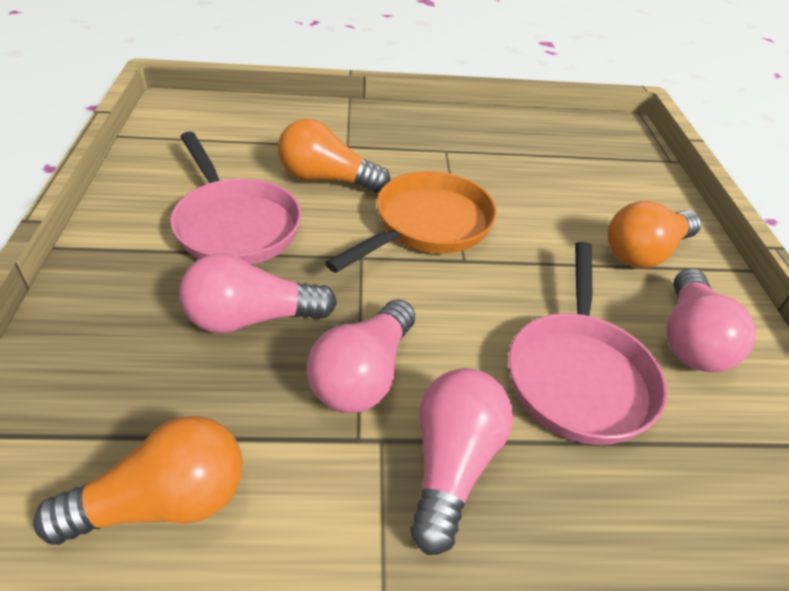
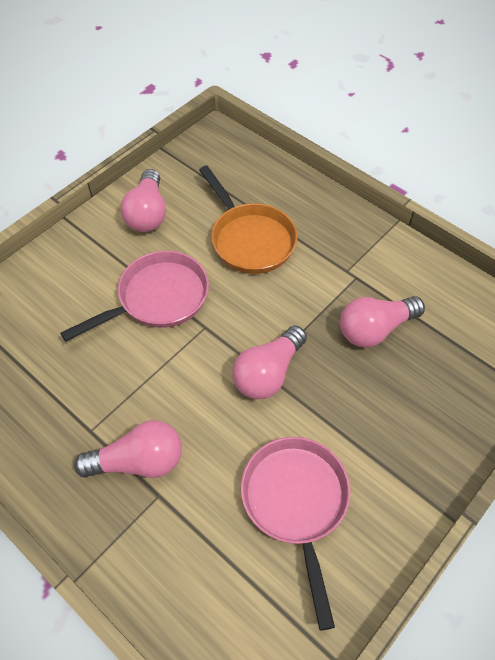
orange light bulb: [33,416,243,545] [278,119,390,193] [608,201,701,268] = 3 -> none = 0

